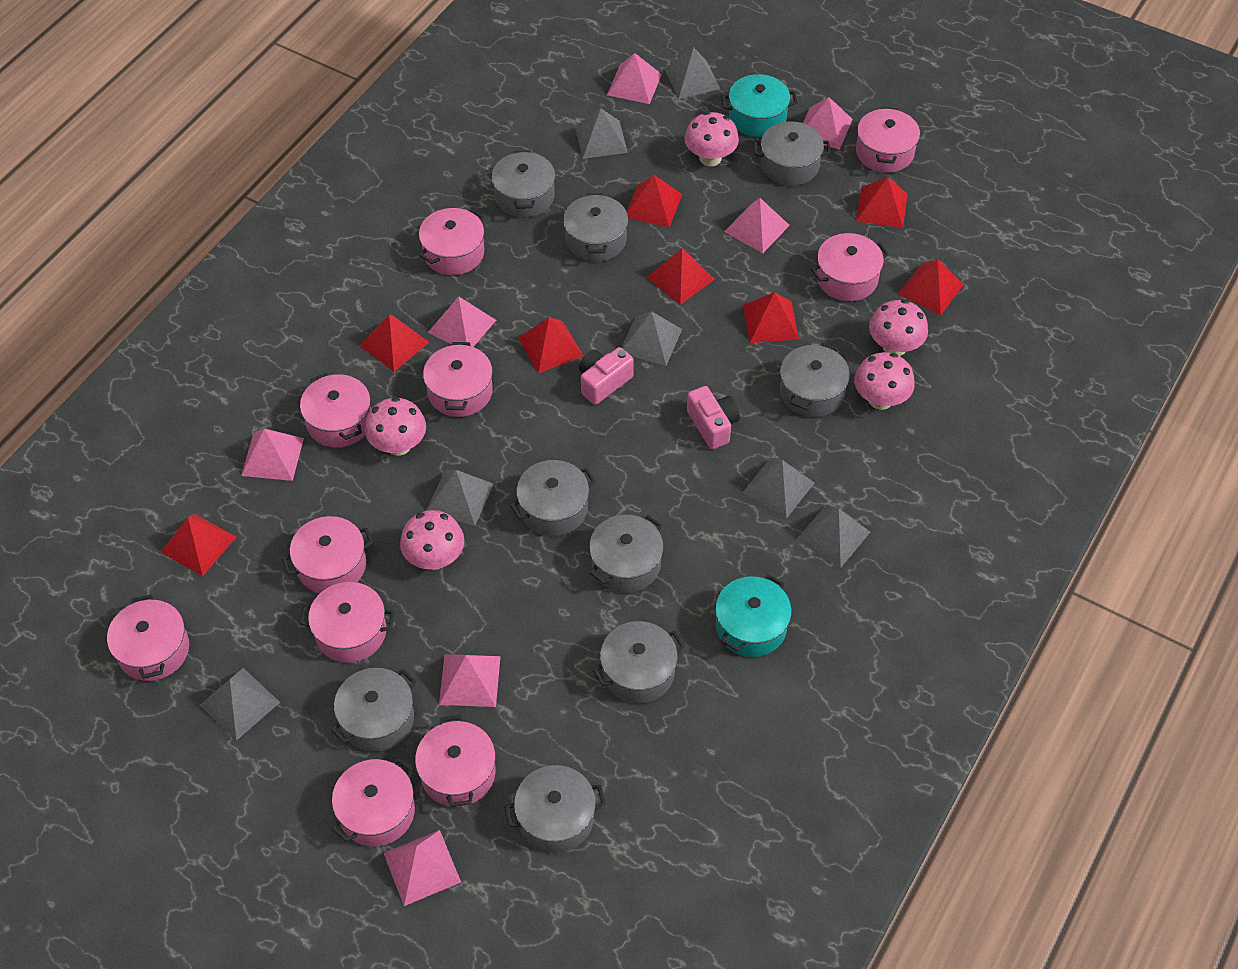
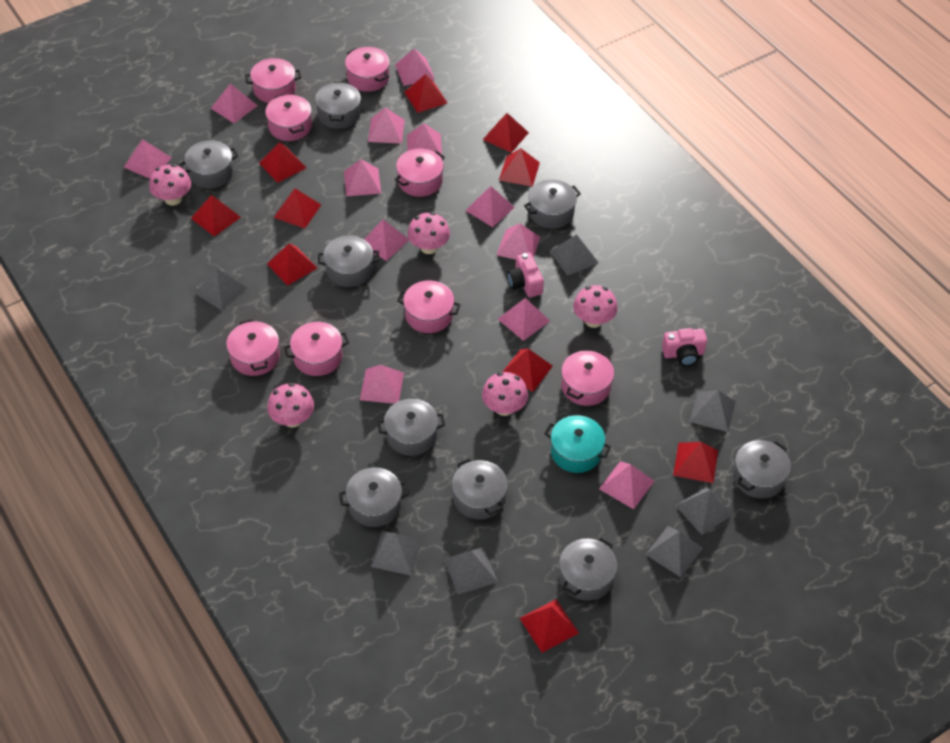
pink pot: [107,595,189,681] [282,516,374,593] [300,372,371,448] [300,582,395,663] [332,758,415,847] [415,715,496,807] [419,208,484,275] [423,342,493,417] [811,233,889,301] [856,107,920,173] = 10 -> [226,319,280,376] [245,58,301,103] [265,94,312,141] [284,322,349,376] [345,47,390,92] [395,148,445,197] [397,280,461,333] [561,349,614,406] = 8
pink pyramid: [241,429,304,481] [384,830,461,906] [428,297,496,347] [439,654,501,707] [607,53,662,104] [724,198,790,253] [803,97,853,149] = 7 -> [124,139,172,179] [211,83,258,123] [344,159,381,196] [360,365,404,404] [364,220,409,261] [368,107,405,144] [395,48,435,86] [407,123,442,158] [465,186,515,227] [497,223,541,260] [498,298,550,341] [599,461,654,509] = 12
red pyramid: [160,513,236,576] [359,314,429,372] [518,317,584,373] [626,175,683,227] [647,248,715,305] [743,292,799,343] [856,177,908,228] [898,259,964,316] = 8 -> [191,195,241,237] [259,142,306,183] [267,243,317,286] [273,188,321,229] [404,74,447,113] [483,113,529,153] [499,148,540,187] [503,348,553,392] [520,599,579,653] [673,442,718,483] = 10
turquoise pot: [715,574,792,657] [721,74,797,137] = 2 -> [545,415,611,473] = 1

